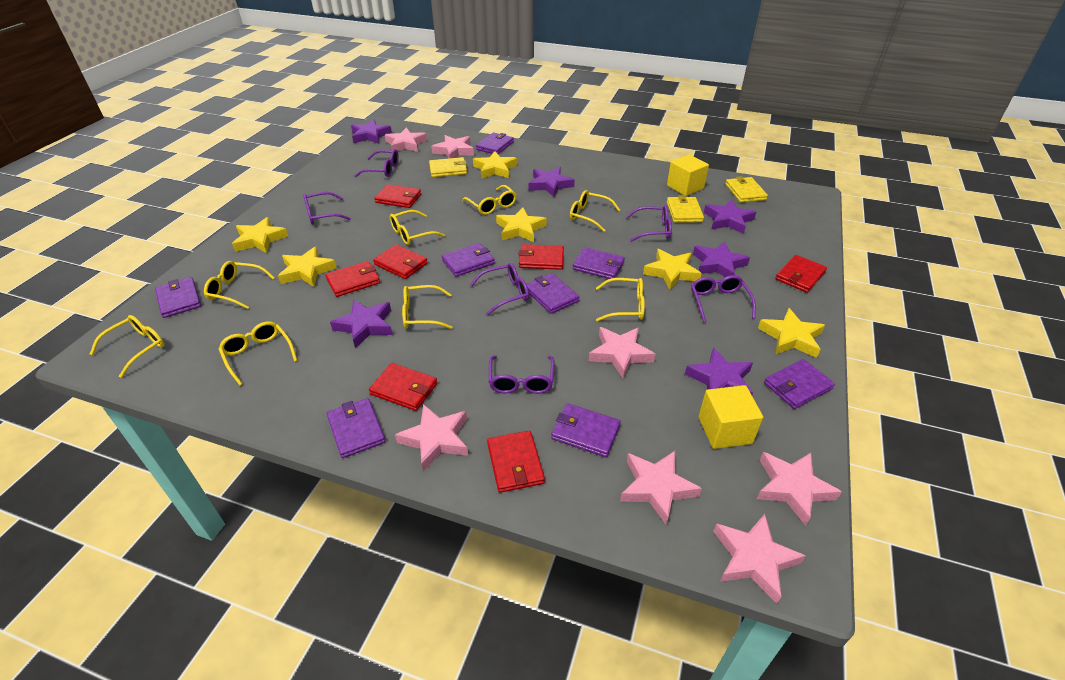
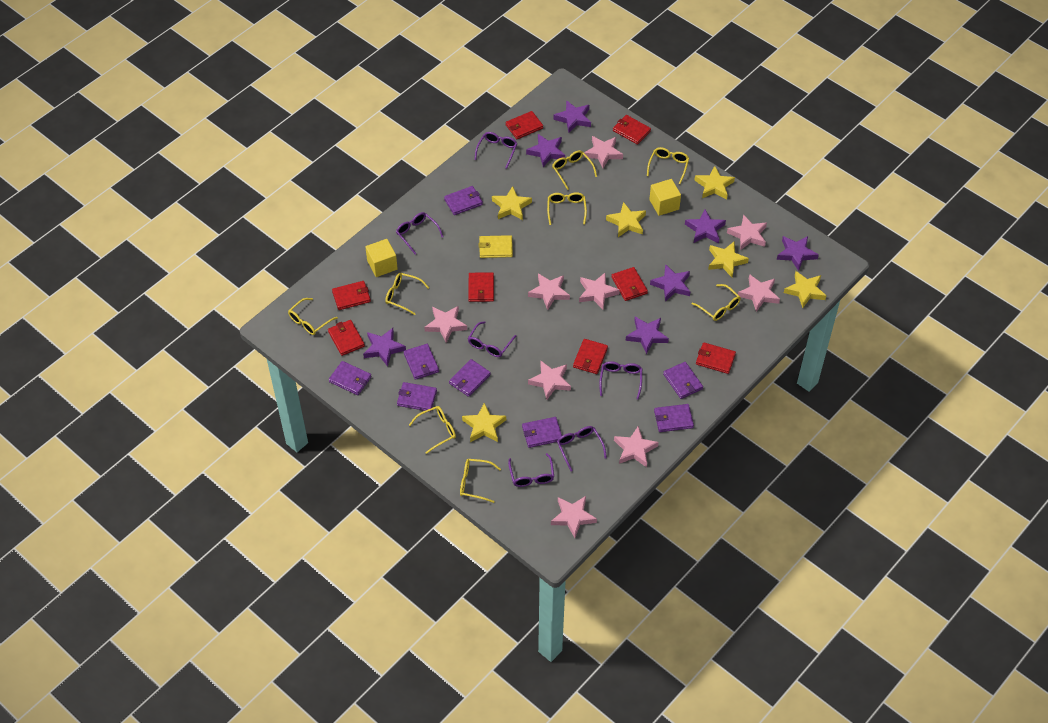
pink star: [385,128,427,152] [395,404,468,471] [431,135,474,158] [589,327,655,378] [620,451,702,525] [713,514,806,603] [757,452,842,526] = 7 -> [424,306,467,343] [528,273,570,310] [528,361,571,400] [551,496,597,538] [579,273,620,310] [584,136,623,168] [614,426,659,467] [727,214,767,250] [738,274,780,312] = 9
purple star: [330,300,393,348] [351,119,392,144] [529,167,575,197] [685,348,753,395] [693,242,750,277] [704,199,756,234] = 6 -> [363,328,406,367] [526,134,565,167] [553,100,591,133] [626,317,669,354] [650,264,690,302] [685,209,726,243] [777,236,819,271] = 7
red wallet: [325,261,380,297] [369,363,438,411] [373,244,428,279] [374,184,421,208] [487,431,545,493] [519,244,564,270] [775,255,827,293] = 7 -> [328,320,365,356] [332,281,371,310] [468,272,494,302] [506,111,543,139] [573,339,608,374] [612,267,648,301] [613,115,651,145] [696,342,736,374] = 8
yellow wallet: [429,157,467,177] [667,195,704,223] [725,176,768,203] = 3 -> [479,235,513,258] = 1

